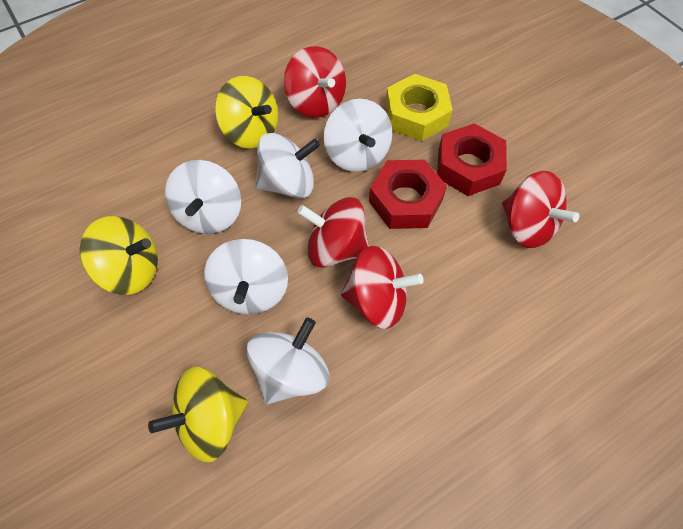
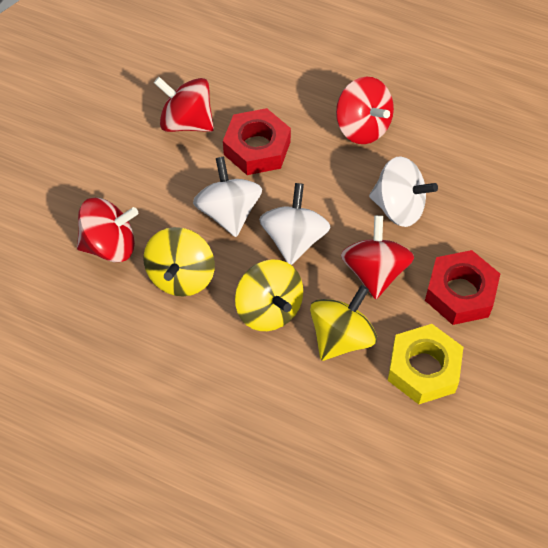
white spinning top: [165,160,241,234] [204,239,288,314] [247,317,329,404] [256,133,320,198] [324,99,392,172] = 5 -> [193,157,262,237] [259,183,331,265] [369,156,438,227] = 3

